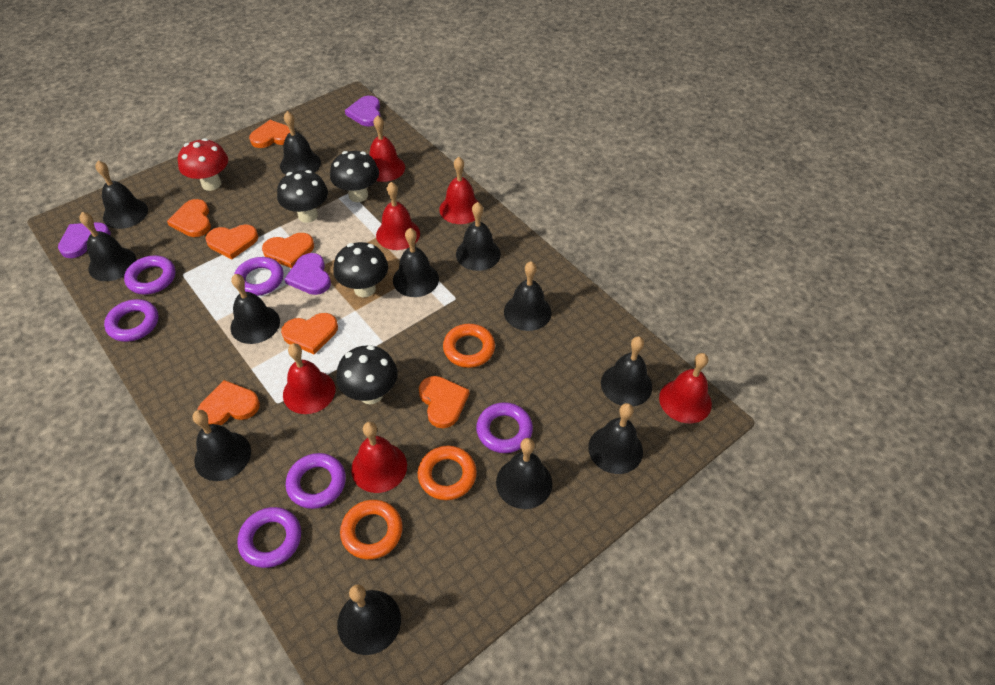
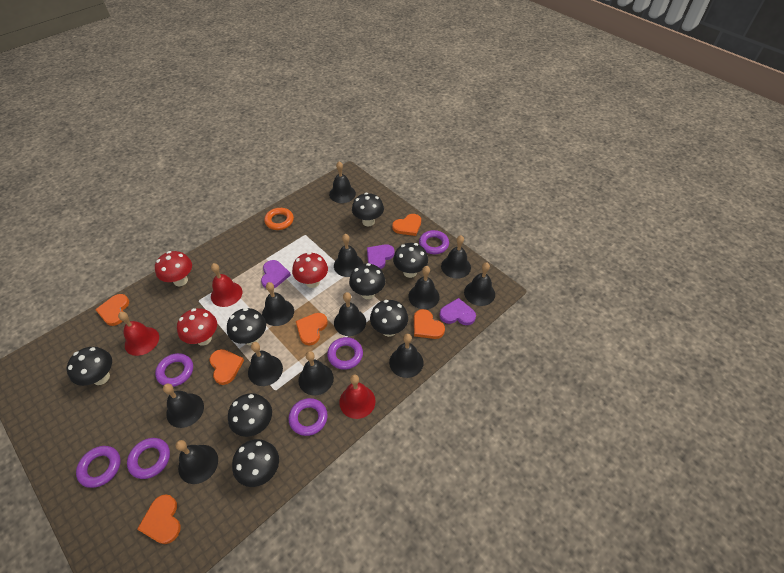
black mushroom: [277,170,328,223] [330,151,379,202] [333,242,388,297] [336,345,398,404] = 4 -> [66,347,112,386] [227,308,266,345] [228,393,272,437] [232,439,279,487] [349,263,385,299] [352,193,384,227] [370,300,408,337] [393,243,428,278] = 8
orange heart: [167,199,211,237] [197,380,260,425] [206,225,258,259] [249,120,290,148] [262,233,314,268] [281,313,338,355] [419,376,469,428] = 7 -> [95,294,129,326] [137,494,181,544] [209,349,244,385] [296,313,328,345] [392,214,421,236] [414,309,445,339] = 6
orange ring: [340,500,403,560] [418,446,477,500] [443,324,495,368] = 3 -> [264,208,294,230] = 1
red bell: [283,343,335,414] [351,422,407,493] [370,115,405,182] [376,182,420,250] [439,157,480,224] [659,353,712,423] = 6 -> [118,312,159,356] [211,263,242,307] [339,374,376,419] = 3
red mushroom: [178,138,228,191] = 1 -> [155,251,192,286] [177,308,217,346] [292,252,328,288] = 3

